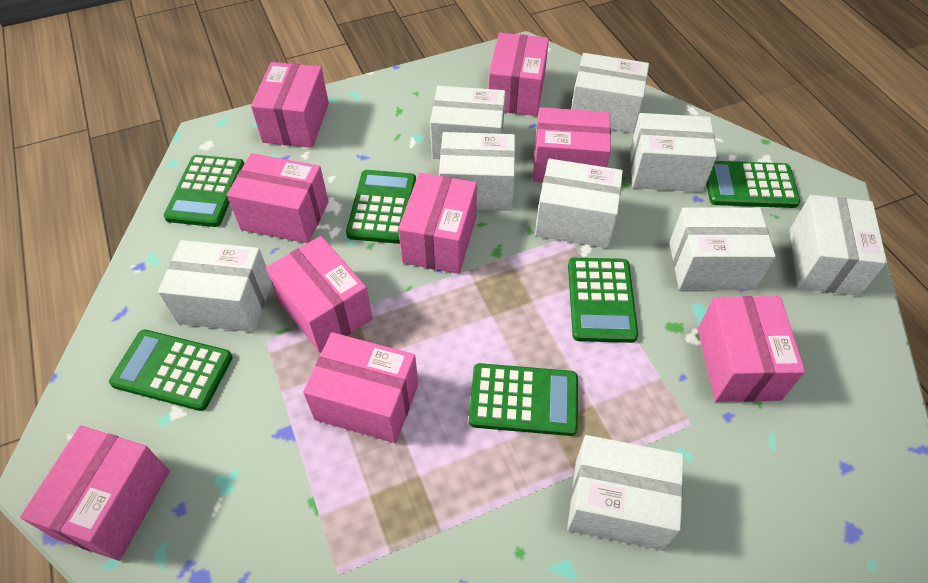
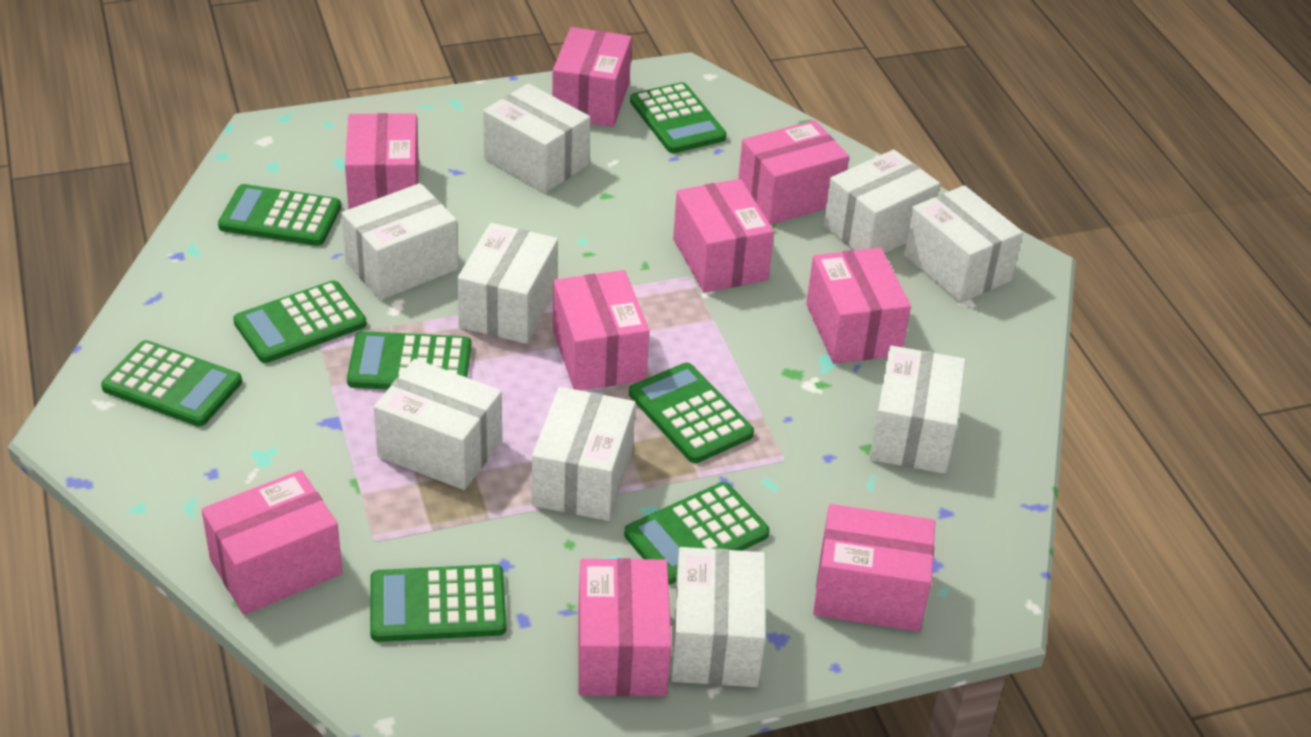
green calculator: [109,330,233,411] [164,155,245,227] [346,170,416,244] [469,363,578,436] [568,258,638,343] [706,161,800,208] = 6 -> [101,340,242,427] [218,184,341,246] [233,281,367,363] [347,331,471,390] [370,564,506,642] [624,482,770,584] [629,363,754,463] [630,82,727,153] = 8

